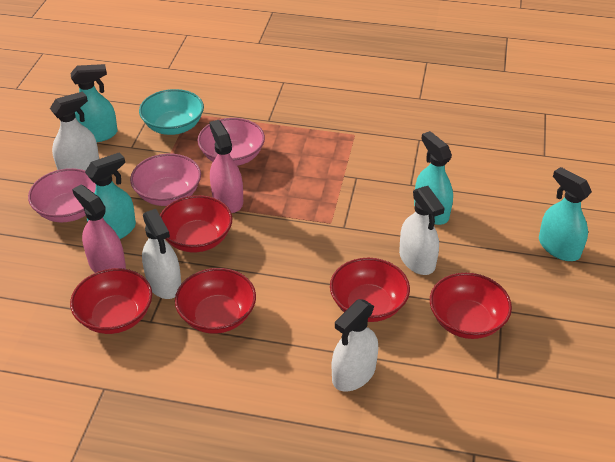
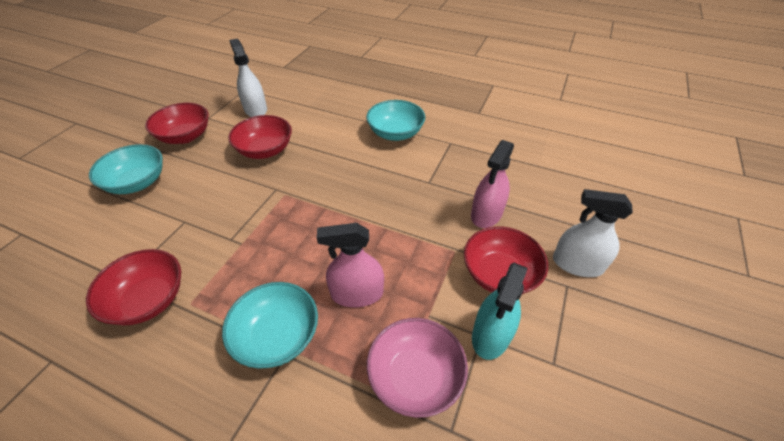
pink bowl: [28,168,96,222] [130,154,201,206] [197,118,265,166] = 3 -> [367,318,468,418] = 1
red bowl: [70,268,152,334] [160,195,232,252] [175,268,256,334] [330,258,410,322] [430,273,512,339] = 5 -> [86,249,181,326] [145,103,209,144] [228,115,292,159] [464,226,548,294] = 4
turquoise bowl: [139,89,204,135] = 1 -> [89,144,163,194] [222,282,318,369] [366,100,425,141] = 3
turquoise spray bottle: [70,64,117,142] [85,152,136,239] [414,131,453,225] [539,167,592,261] = 4 -> [472,263,528,360] = 1
white spray bottle: [50,92,99,170] [142,209,181,299] [332,299,378,392] [399,186,445,275] = 4 -> [229,39,267,117] [553,189,633,277] = 2

